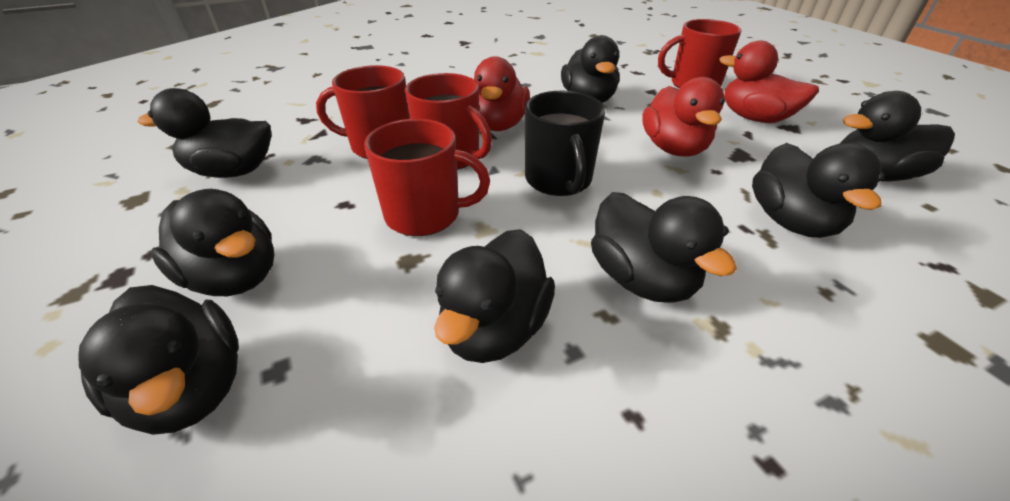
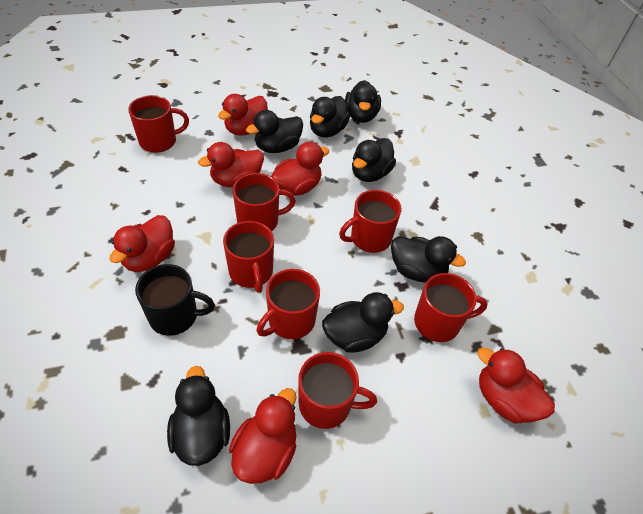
black duck: [78,285,239,435] [137,88,272,178] [151,189,274,296] [434,229,555,363] [561,35,620,103] [591,192,737,303] [752,143,885,238] [841,91,955,181] = 8 -> [167,366,230,466] [246,110,303,153] [310,96,350,137] [322,292,404,353] [345,80,381,123] [352,138,396,182] [391,236,466,283] = 7
red duck: [474,56,530,131] [642,77,725,156] [719,40,819,123] = 3 -> [109,215,175,272] [198,142,264,187] [218,94,268,136] [229,388,296,484] [271,142,329,196] [477,348,555,423] = 6
red mug: [316,65,410,159] [364,119,490,236] [405,73,492,170] [658,19,742,88] = 4 -> [128,95,189,153] [223,221,274,293] [233,173,296,231] [257,269,320,339] [298,352,377,429] [339,190,401,253] [414,273,488,342] = 7

